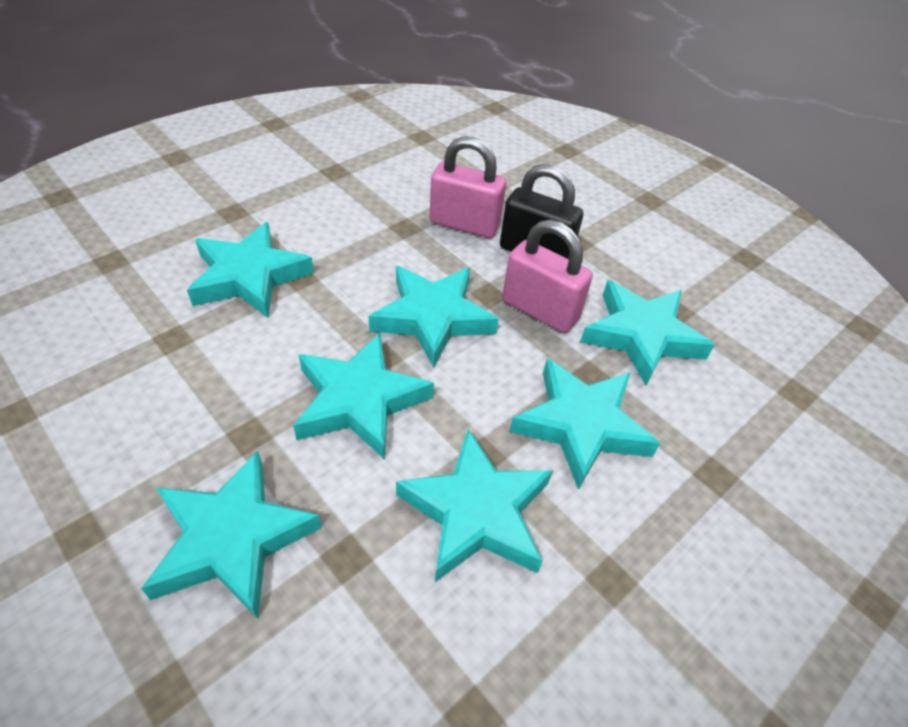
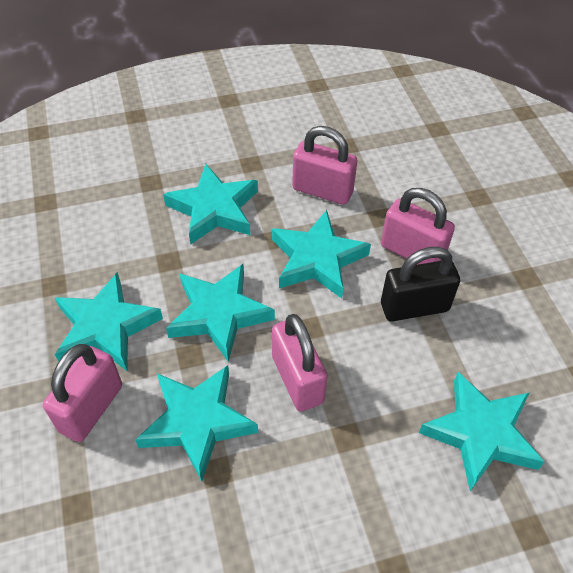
pink padlock: [430,136,506,238] [502,219,593,333] = 2 -> [43,344,122,442] [272,314,328,412] [292,126,357,205] [381,188,455,265] = 4
turquoise star: [141,451,321,619] [187,222,314,318] [293,333,434,460] [369,266,499,368] [396,429,553,582] [509,359,660,490] [580,280,715,386] = 7 -> [55,272,163,371] [135,365,258,482] [163,164,258,244] [166,264,275,362] [272,210,371,298] [419,372,545,491] = 6

